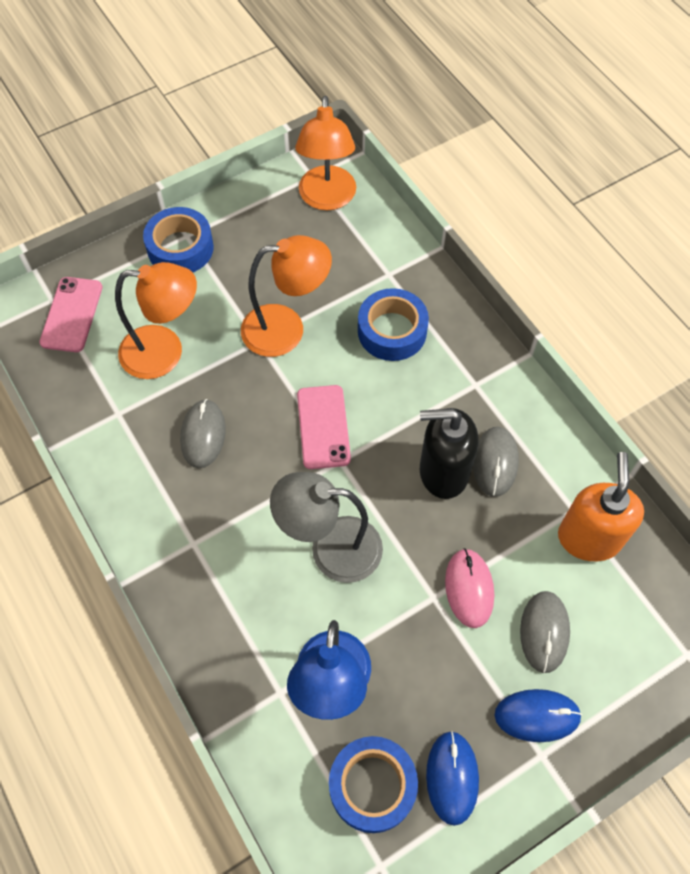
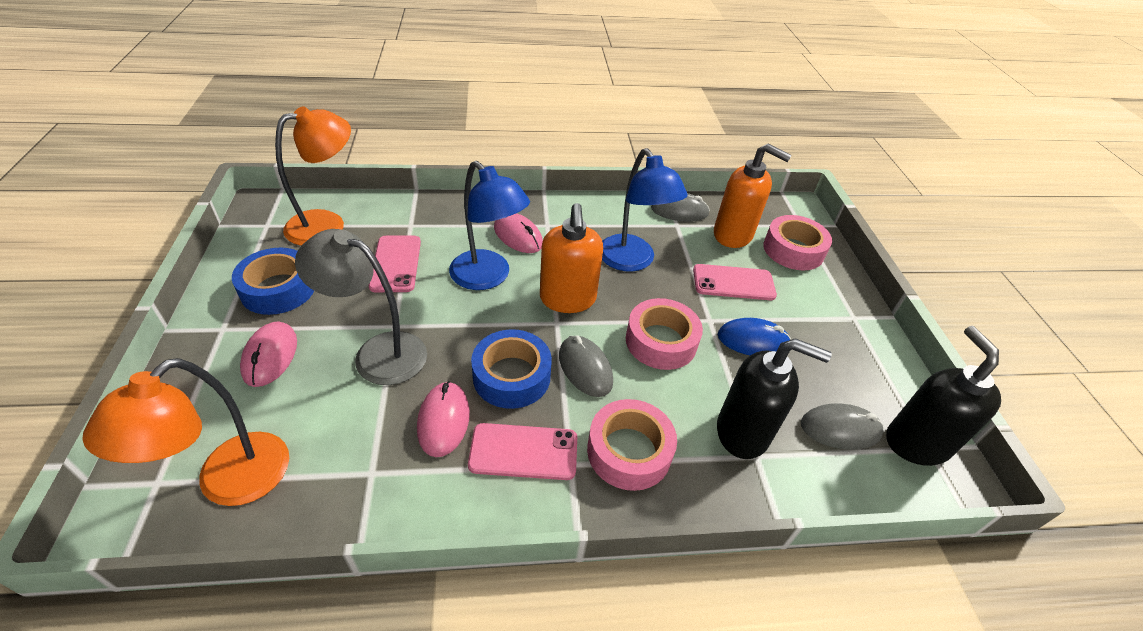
black soap dispenser: [420,408,479,499] = 1 -> [717,338,832,459] [886,326,1001,466] = 2
blue lamp: [287,620,371,720] = 1 -> [449,161,530,290] [602,148,687,272] = 2
blue mouse: [426,730,479,826] [494,689,582,742] = 2 -> [717,318,791,355] = 1
blue tape: [143,207,214,272] [329,736,418,833] [358,288,429,361] = 3 -> [232,248,314,315] [471,329,552,409] = 2
orange lamp: [115,262,197,379] [241,235,332,357] [295,96,356,210] = 3 -> [82,358,289,506] [275,106,351,246] = 2
orange soap dispenser: [558,452,644,561] = 1 -> [540,203,603,313] [714,144,792,248] = 2
pink mouse: [445,548,494,628] = 1 -> [240,321,297,387] [417,381,470,457] [494,213,543,253] = 3
pink phone: [39,277,103,352] [297,385,351,469] = 2 -> [369,236,421,292] [468,423,577,480] [693,264,777,300] = 3
pink tape: none = 0 -> [587,399,677,491] [626,298,703,370] [763,215,832,270] = 3

